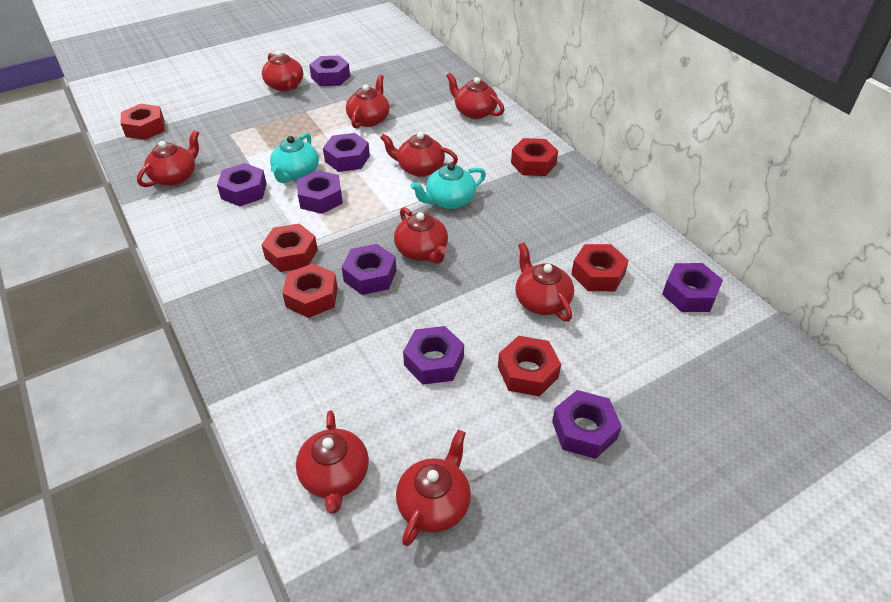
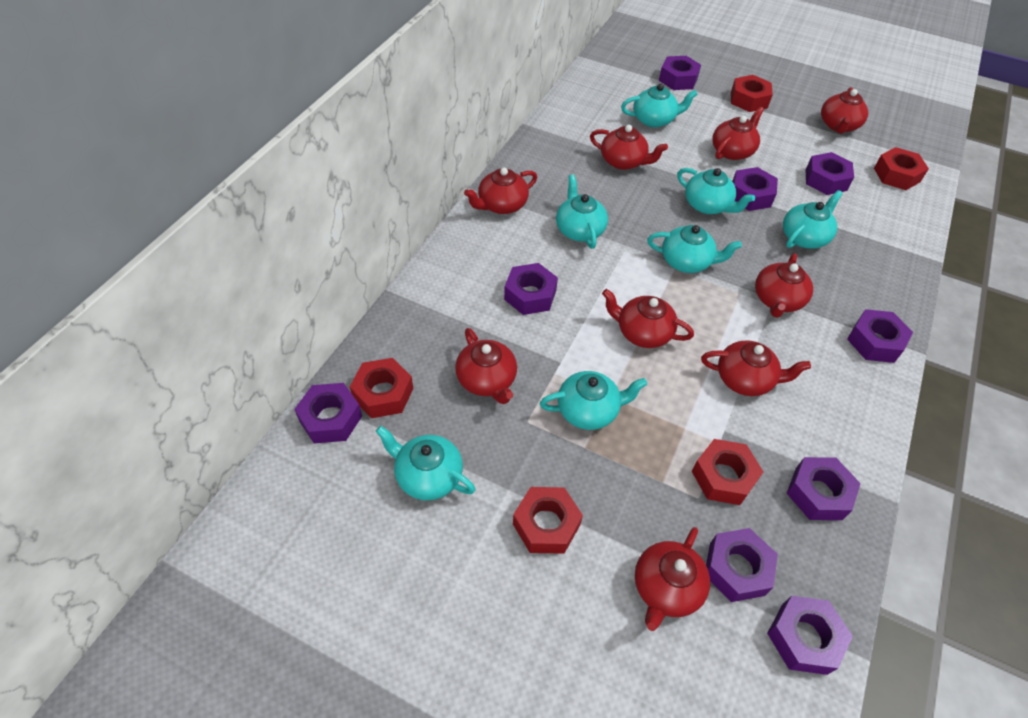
purple nut: [217,163,267,206] [297,170,343,214] [309,56,350,86] [323,133,370,172] [342,244,397,295] [403,326,464,385] [552,390,622,459] [662,263,723,312] = 8 -> [294,383,362,444] [504,263,558,315] [659,56,701,90] [706,528,778,602] [732,167,778,211] [767,596,853,675] [787,457,861,520] [806,152,854,195] [847,309,913,363] = 9
red nut: [120,104,165,140] [261,223,318,272] [282,264,338,318] [498,336,561,397] [511,138,558,176] [571,244,629,291] = 6 -> [350,358,413,418] [513,487,583,554] [692,439,763,505] [731,75,773,112] [874,147,929,190] = 5
turquoise teapot: [270,133,319,183] [410,163,486,209] = 2 -> [376,426,476,500] [540,371,647,430] [556,175,608,249] [621,84,698,128] [647,225,742,273] [677,168,755,214] [783,190,843,249] = 7

